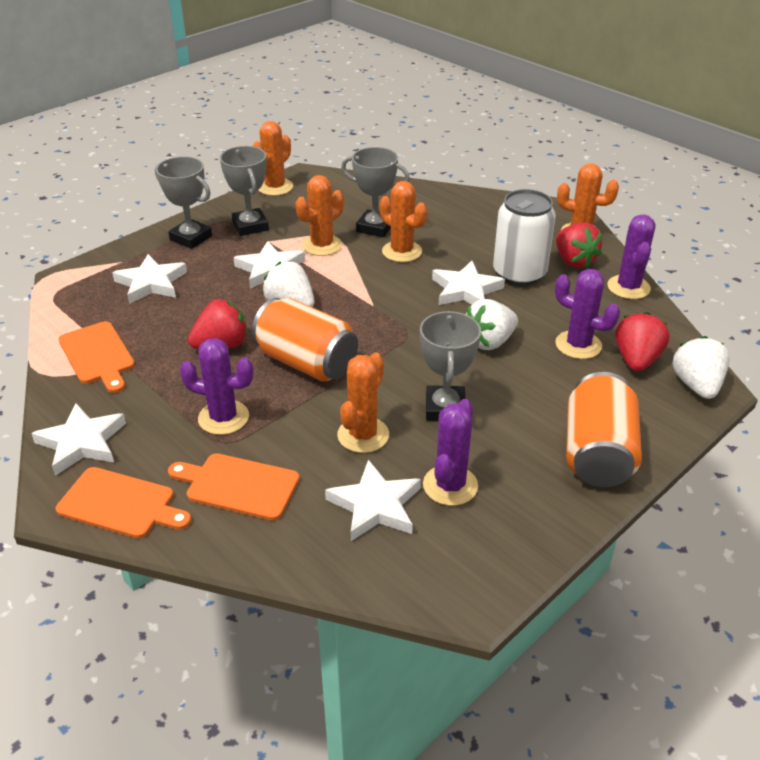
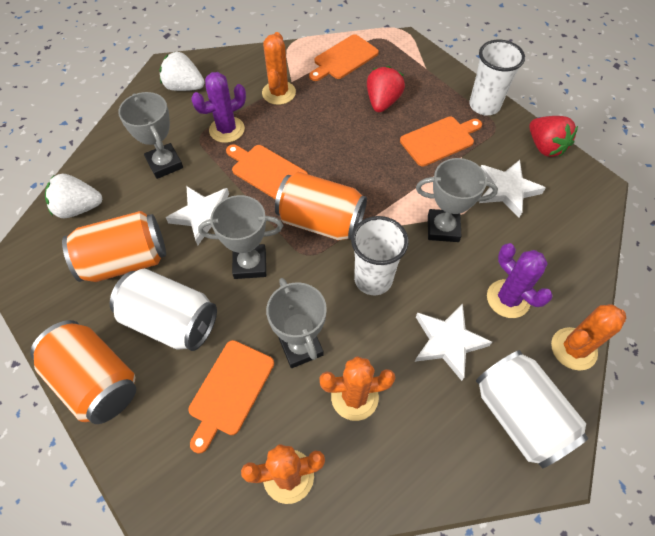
orange cactus: [253,121,293,196] [295,175,344,256] [337,352,389,453] [379,181,427,262] [557,163,619,232] = 5 -> [241,444,325,504] [262,32,296,105] [319,356,395,421] [551,304,626,370] = 4
orange can: [252,298,358,382] [566,372,642,487] = 2 -> [30,320,136,424] [62,211,166,282] [275,172,367,241] = 3
orange cutting board: [56,467,192,538] [59,321,135,393] [168,453,300,521] = 3 -> [188,340,274,454] [226,144,308,200] [309,34,379,81] [400,117,482,167] = 4
purple cactus: [180,338,254,435] [423,399,478,506] [555,269,620,359] [607,214,656,299] = 4 -> [191,72,246,143] [487,243,553,318] = 2
red strawberry: [188,299,248,350] [556,222,602,268] [615,312,669,371] = 3 -> [367,66,405,113] [529,116,578,157] = 2
white can: [493,189,556,286] = 1 -> [110,269,217,351] [476,350,588,468] = 2
white cup: none = 0 -> [351,216,409,295] [469,40,525,115] = 2
white star: [31,403,126,476] [112,254,187,304] [233,241,305,289] [325,460,421,541] [432,261,505,305] = 5 -> [166,186,229,246] [415,304,492,381] [479,160,545,218] = 3
white strawberry: [262,262,314,307] [466,299,518,350] [672,336,730,399] = 3 -> [45,174,102,218] [160,51,205,91] = 2

